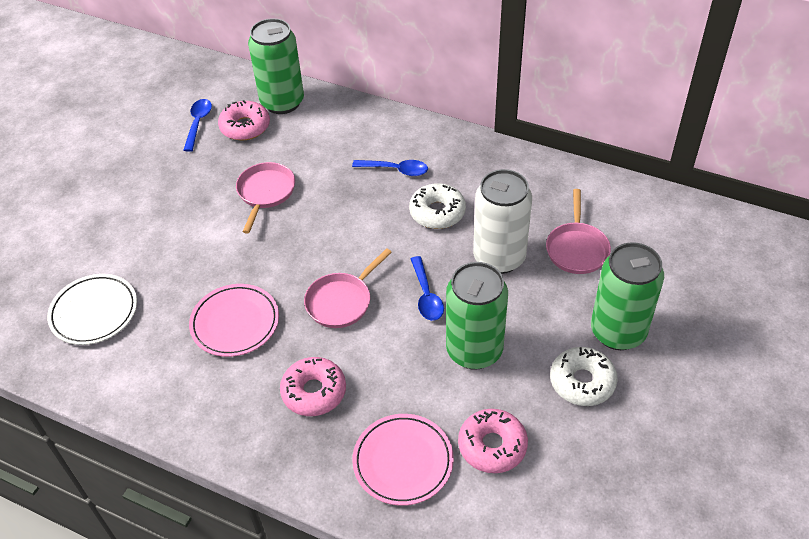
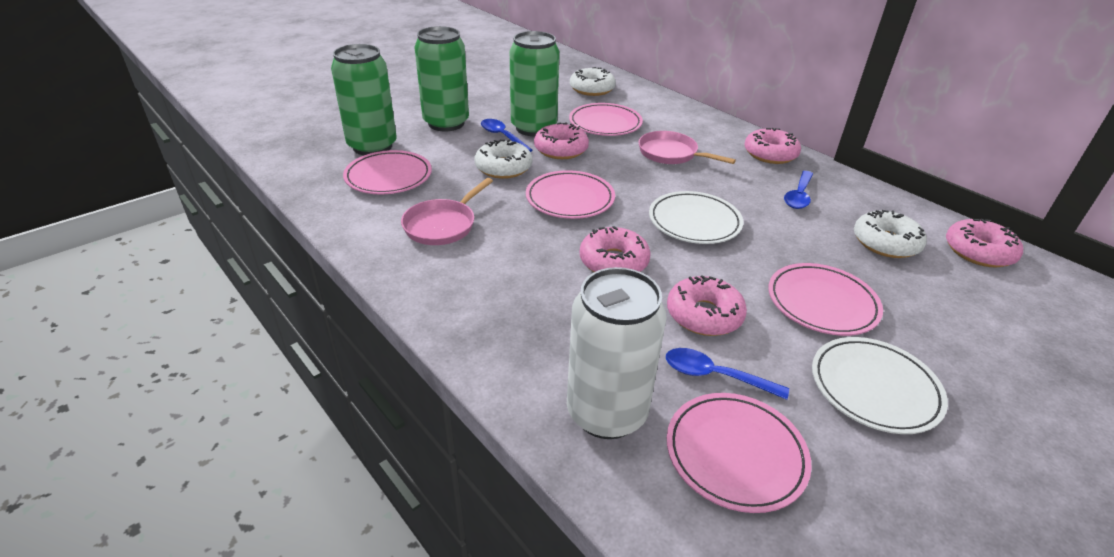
pink donut: [218,100,270,140] [280,357,346,416] [458,409,528,473] = 3 -> [534,122,589,159] [580,226,651,272] [667,275,747,336] [745,128,801,164] [946,219,1023,267] = 5
pink pan: [236,162,295,234] [304,248,392,328] [546,189,611,274] = 3 -> [401,178,493,245] [638,131,736,164] = 2
pink plate: [189,284,279,357] [352,414,454,506] = 2 -> [343,150,432,194] [526,170,615,219] [569,103,643,136] [667,393,812,513] [768,263,883,336] = 5
white donut: [409,183,466,229] [550,347,618,406] = 2 -> [475,139,532,179] [570,67,616,96] [854,210,927,258] = 3
white plate: [47,274,137,345] = 1 -> [649,191,743,244] [812,337,948,434] = 2

